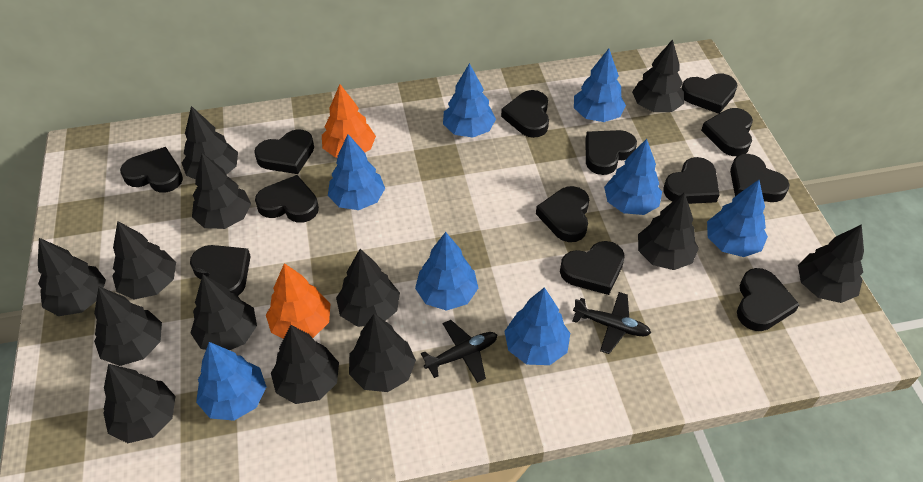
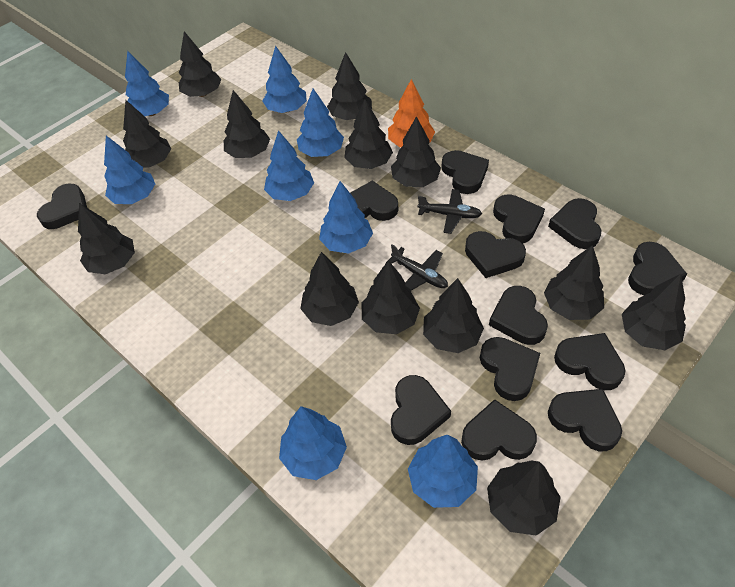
orange tree: [266,263,330,339] [322,84,376,158] = 2 -> [388,79,435,147] = 1

